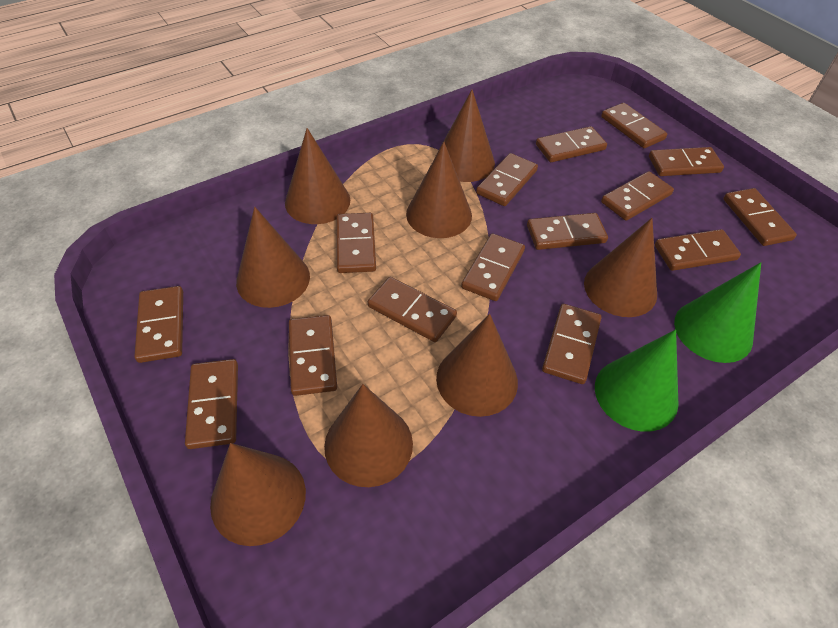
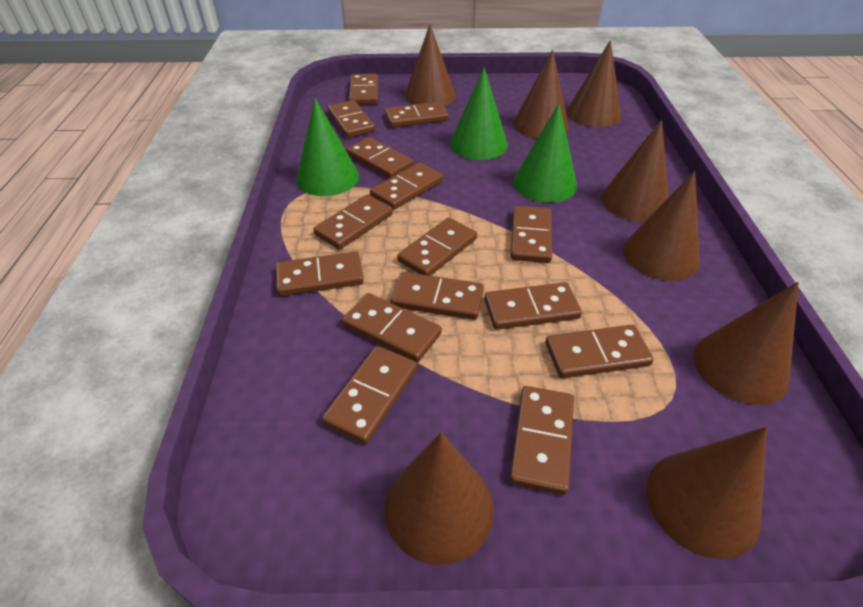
green cone: [595,329,679,432] [674,262,761,363] = 2 -> [296,98,359,196] [450,67,508,160] [513,103,577,203] = 3

